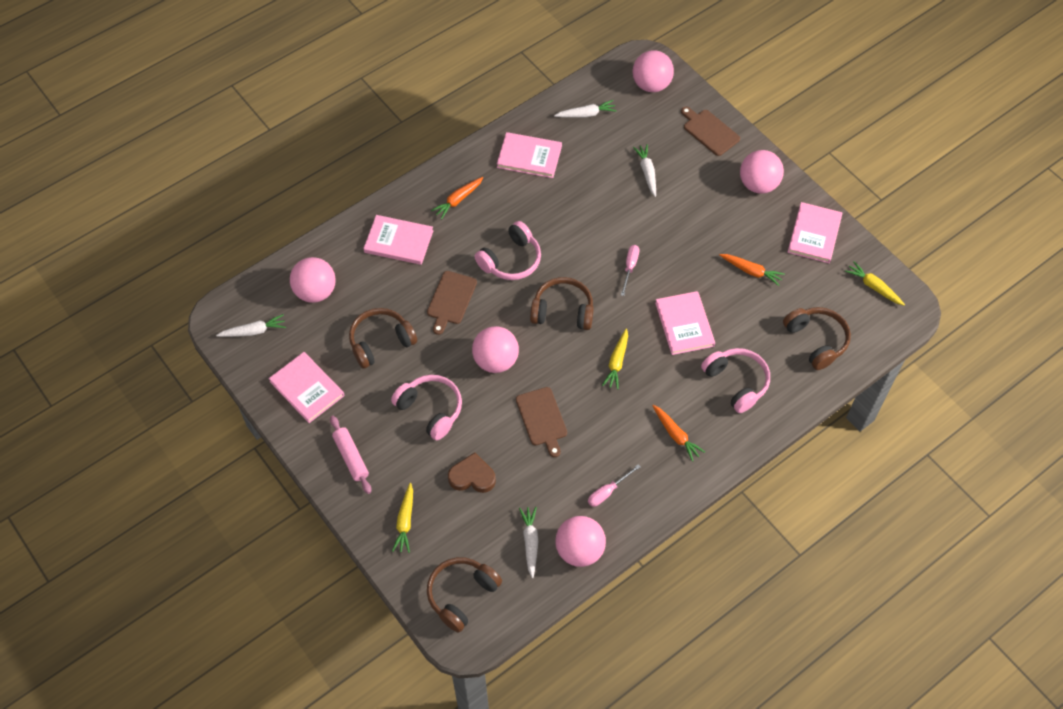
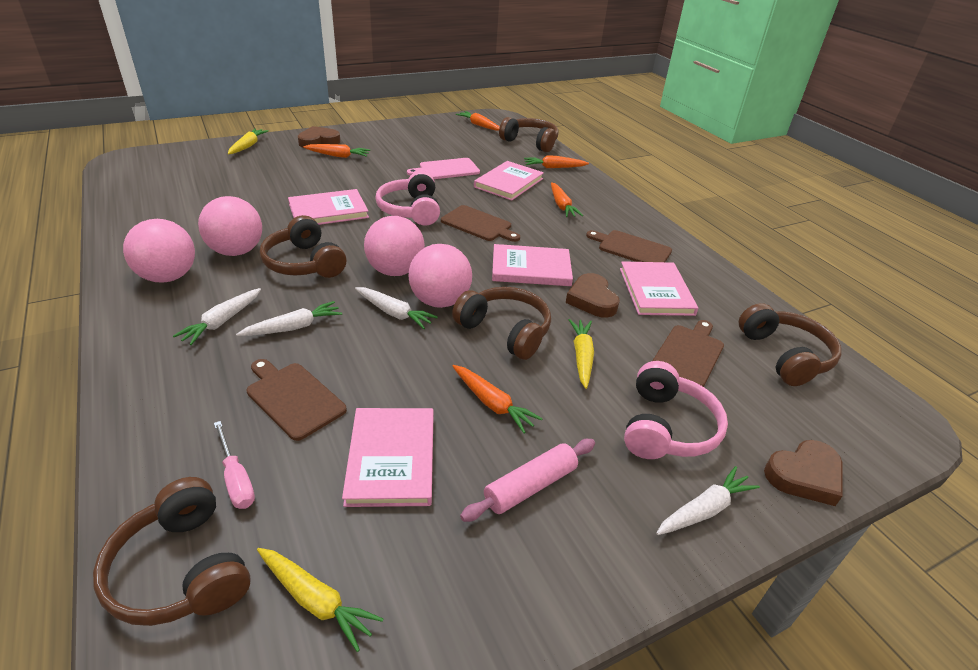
brown cutting board: [427,271,477,335] [516,387,567,457] [681,107,740,156] = 3 -> [246,359,347,441] [441,205,520,242] [586,230,672,262] [652,320,724,387] = 4
brown headphones: [349,308,417,369] [427,557,502,633] [530,277,594,330] [783,307,851,370] = 4 -> [93,477,251,626] [260,215,346,278] [452,287,551,360] [499,117,559,152] [739,303,842,386] = 5
brown heart: [448,452,496,493] = 1 -> [298,126,341,148] [566,273,620,318] [764,440,843,506] = 3
orange carrot: [431,177,483,219] [652,405,705,462] [720,254,785,286] = 3 -> [303,144,370,158] [452,365,543,433] [456,111,500,131] [524,155,589,168] [551,182,583,217] = 5
pink ball: [290,257,336,303] [472,326,519,373] [555,516,606,567] [633,50,674,92] [740,150,784,194] = 5 -> [123,219,195,283] [198,196,262,256] [364,216,425,276] [408,244,472,308] = 4
pink cutting board: none = 0 -> [407,158,480,179] = 1
pink headphones: [391,375,462,440] [475,221,541,280] [701,348,770,413] = 3 -> [375,171,440,226] [624,361,728,459] = 2
pink screwdriver: [588,464,641,507] [621,245,640,296] = 2 -> [214,421,255,509] = 1

